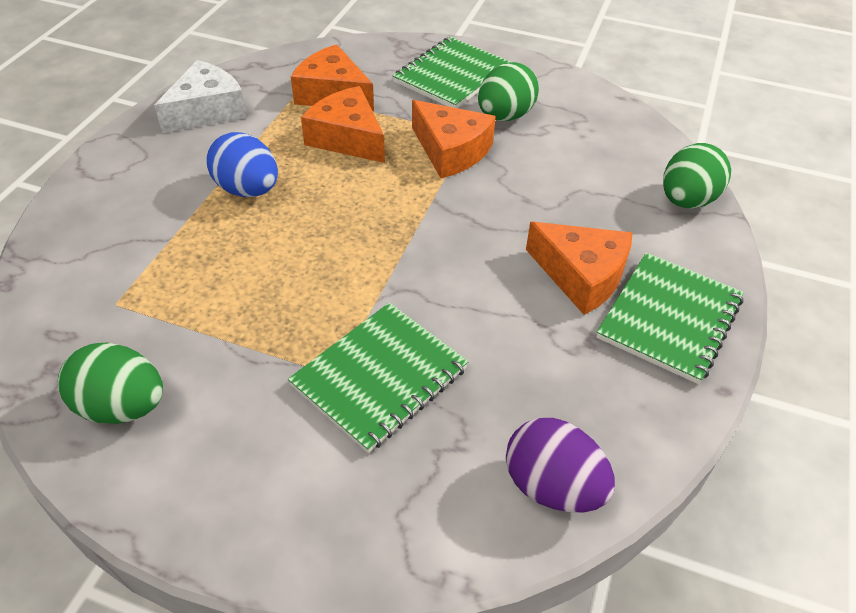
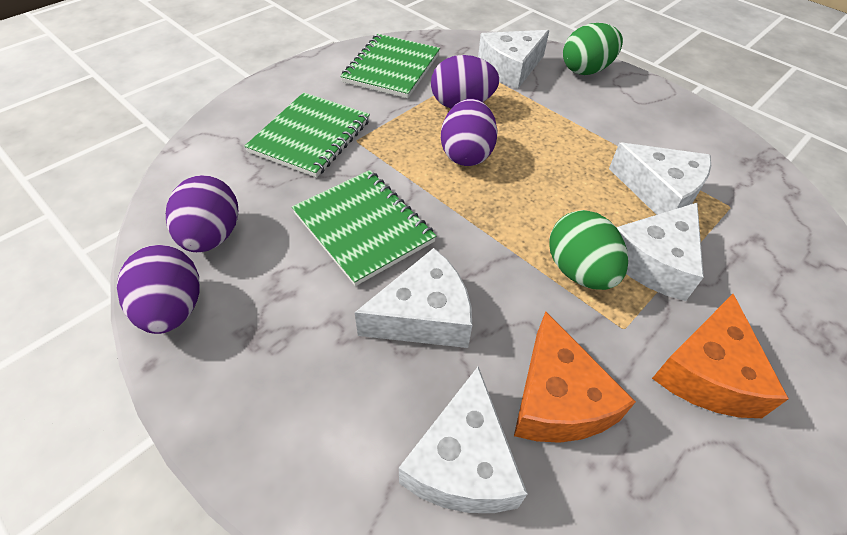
blue egg: [206,132,278,197] = 1 -> none = 0
green egg: [58,343,163,424] [478,62,539,121] [663,143,731,209] = 3 -> [549,210,628,290] [563,23,623,75] = 2
orange cheese: [291,44,374,111] [301,86,385,163] [412,100,496,178] [526,222,632,315] = 4 -> [514,311,636,443] [652,294,789,418] = 2
purple egg: [506,418,615,513] = 1 -> [117,245,200,334] [166,175,238,252] [431,55,499,108] [441,99,498,166] = 4
white cheese: [154,60,247,133] = 1 -> [355,248,472,348] [399,366,528,513] [478,30,549,89] [609,143,711,215] [616,203,704,301] = 5

